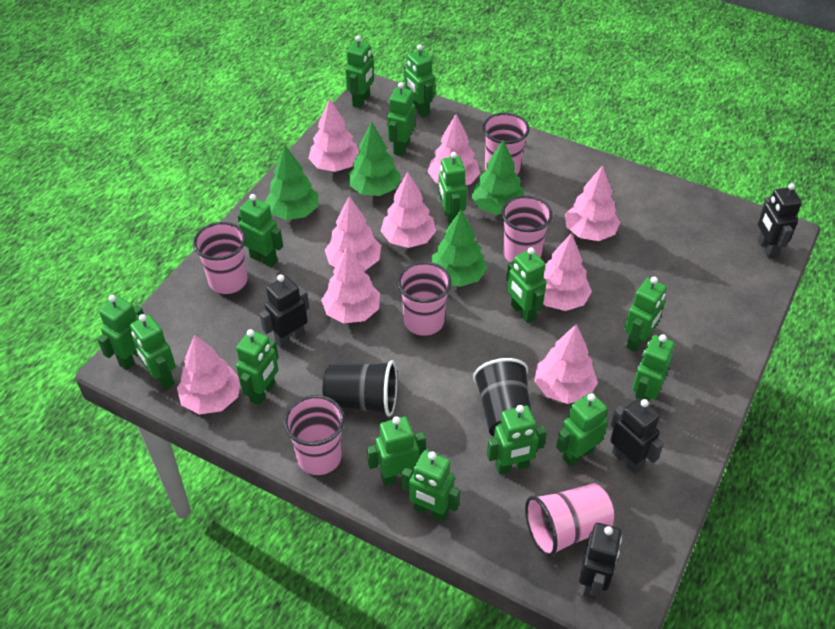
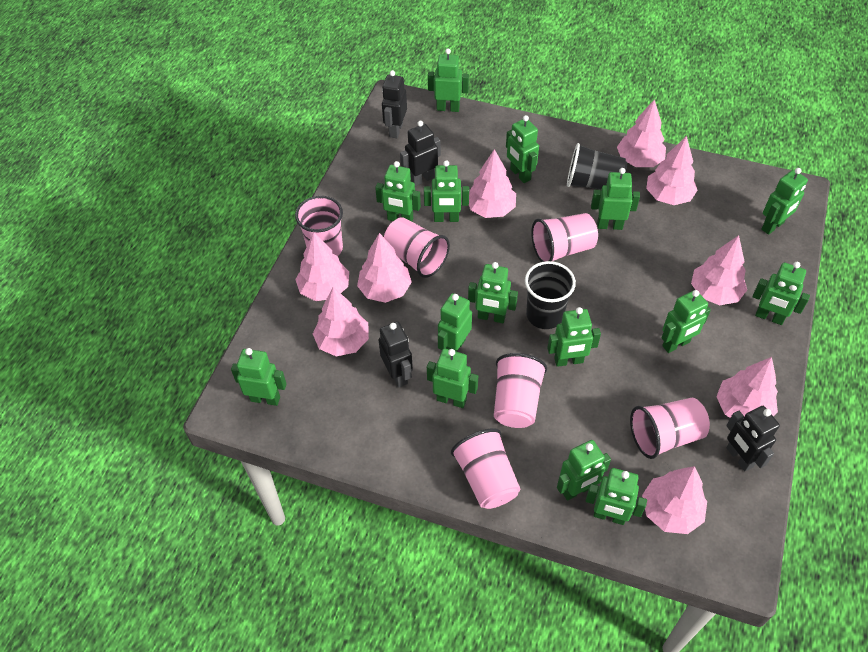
green tree: [265,145,318,220] [349,122,401,196] [431,210,487,287] [471,140,524,215] = 4 -> none = 0

